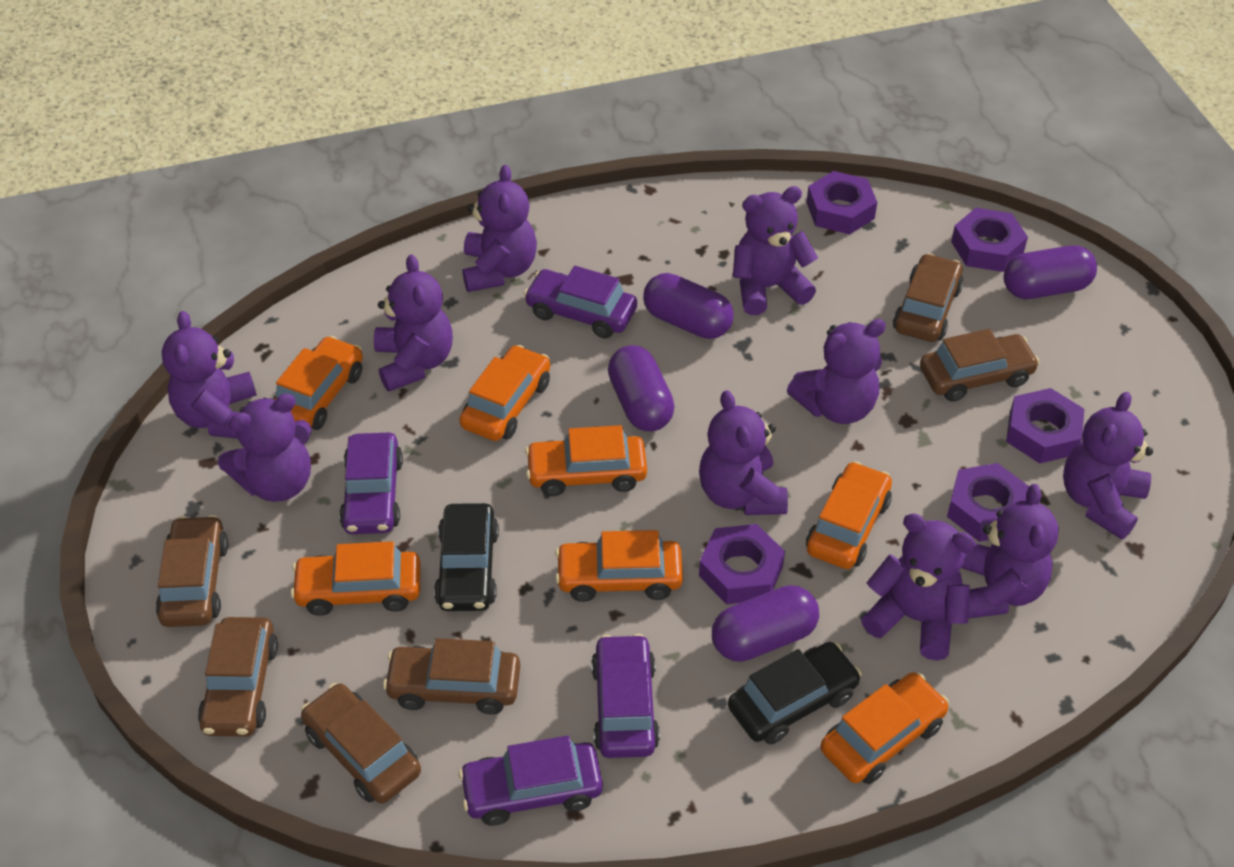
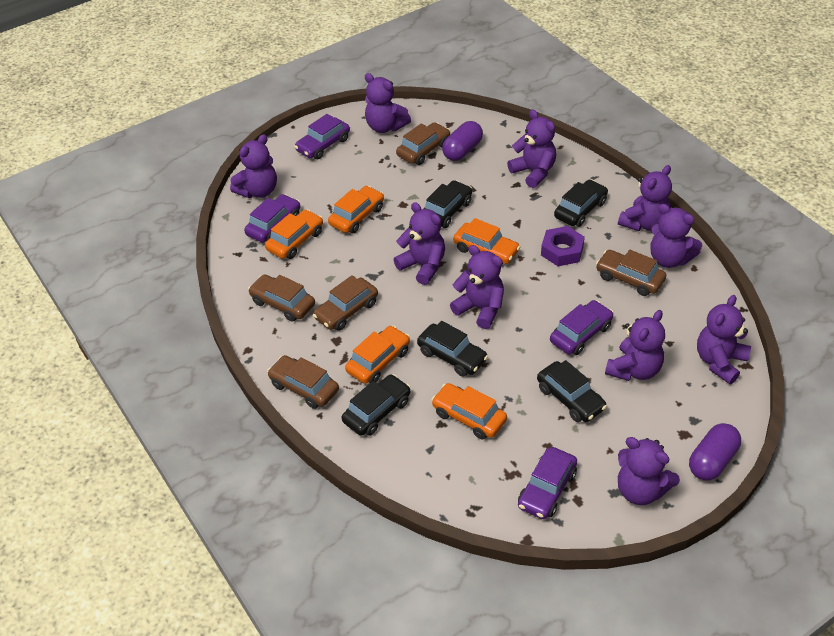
black car: [434,503,499,611] [728,642,862,745] = 2 -> [342,374,411,436] [417,321,488,377] [424,180,472,228] [537,360,607,422] [554,179,608,227] = 5
brown car: [156,515,228,627] [198,617,278,737] [301,683,421,804] [383,638,520,714] [893,253,964,342] [920,329,1040,402] = 6 -> [248,274,315,322] [267,355,339,409] [313,275,378,331] [396,122,450,165] [596,250,666,296] = 5
orange car: [273,336,363,430] [291,541,421,616] [459,345,550,441] [525,425,647,496] [555,530,683,602] [806,461,892,569] [820,672,949,784] = 7 -> [265,209,323,259] [328,186,384,233] [345,325,410,384] [431,383,507,439] [453,218,520,264] = 5
purple capsule: [608,345,675,431] [643,273,734,339] [712,585,819,662] [1003,245,1097,299] = 4 -> [442,121,483,161] [689,423,741,480] = 2
purple nut: [699,524,785,604] [806,171,877,234] [947,463,1029,542] [951,208,1028,272] [1006,388,1084,463] = 5 -> [541,226,585,266] = 1

